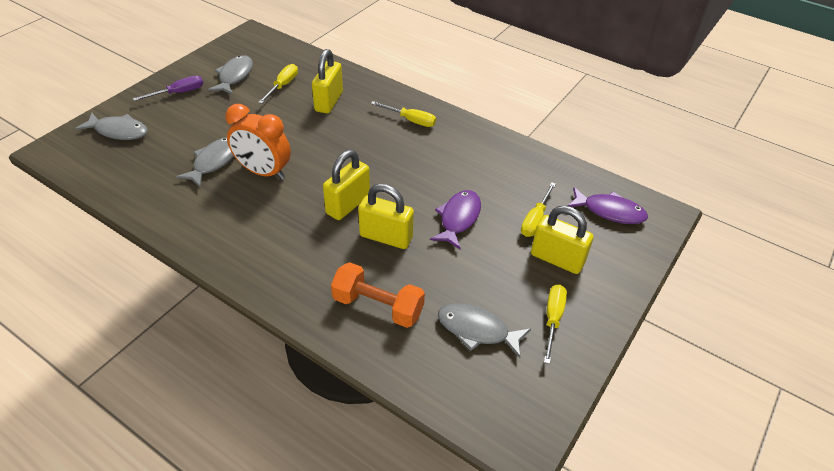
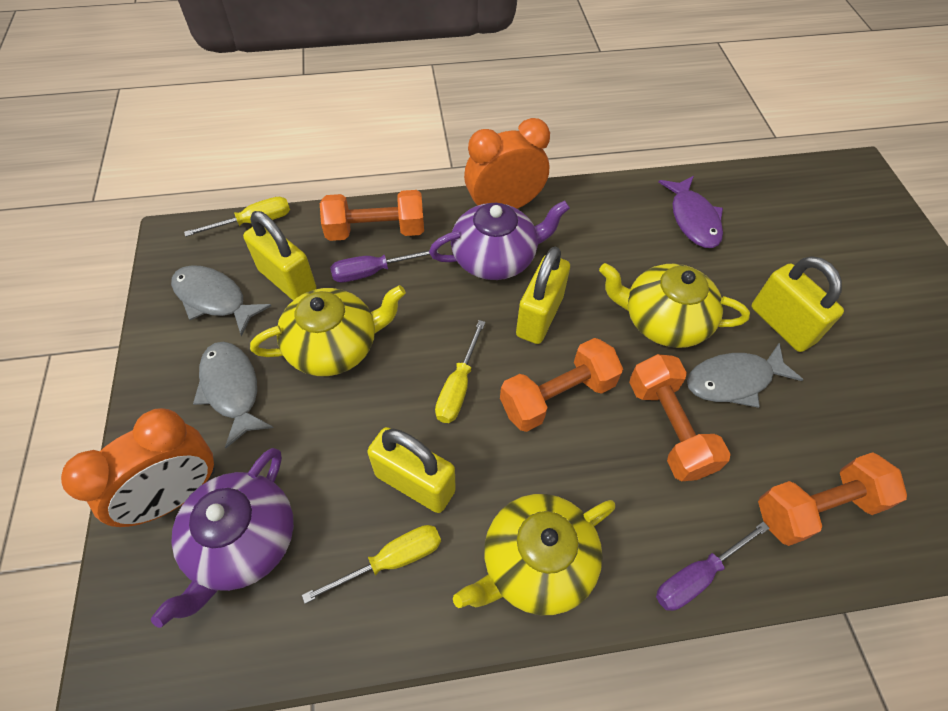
grey fish: [75,113,148,140] [176,137,234,187] [208,55,253,95] [438,303,531,358] = 4 -> [171,265,271,336] [193,342,274,448] [687,343,803,408] = 3
orange clock: [225,104,291,180] = 1 -> [61,408,215,527] [464,118,550,209] = 2
orange dumbbell: [331,262,425,328] = 1 -> [320,190,424,241] [500,338,623,432] [629,354,731,481] [758,452,907,546] = 4
purple fish: [430,190,481,250] [568,187,648,224] = 2 -> [658,176,723,248] = 1
purple screwdriver: [133,76,203,101] = 1 -> [330,250,438,283] [656,521,769,611] = 2
purple teapot: none = 0 -> [151,448,294,628] [429,200,570,280] = 2
yellow screwdriver: [258,64,298,104] [371,101,436,127] [521,182,556,237] [544,285,567,364] = 4 -> [184,197,290,237] [302,525,441,604] [435,320,485,423] = 3
yellow teapot: none = 0 -> [250,285,406,376] [453,494,615,615] [599,263,750,348] = 3

